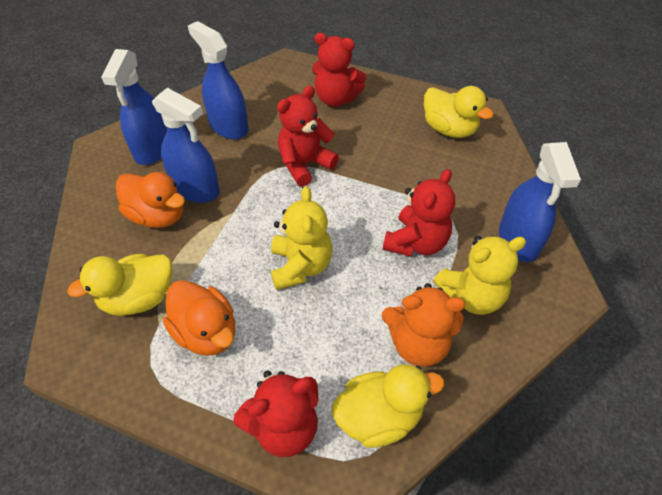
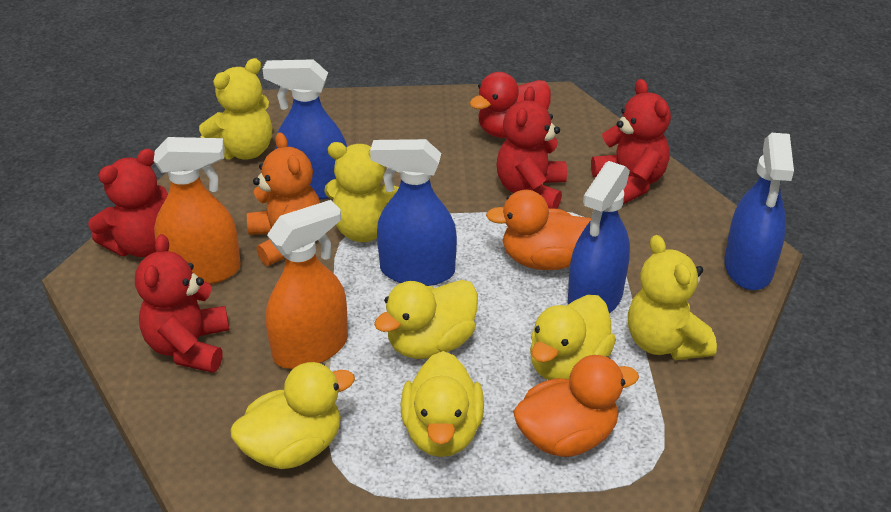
orange spray bottle: none = 0 -> [154,137,241,285] [266,200,348,369] = 2
red duck: none = 0 -> [470,72,551,138] = 1
yellow duck: [67,254,172,316] [332,364,444,448] [424,86,494,138] = 3 -> [230,362,355,469] [374,280,478,359] [401,351,484,457] [530,295,616,380] = 4
yellow teddy bear: [271,186,333,290] [433,235,526,315] = 2 -> [199,58,272,159] [324,142,399,242] [628,235,717,360] = 3

